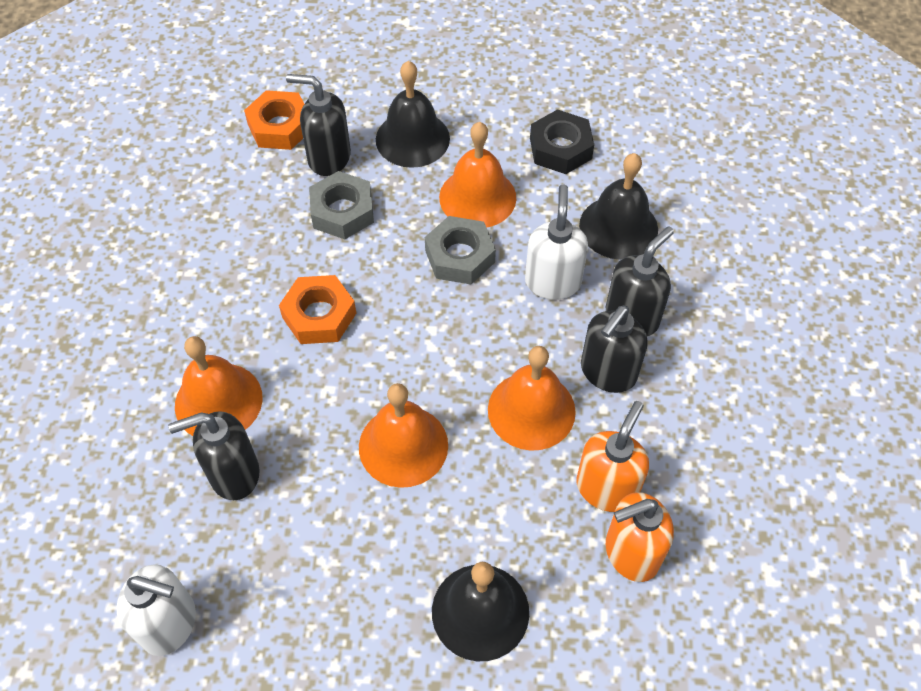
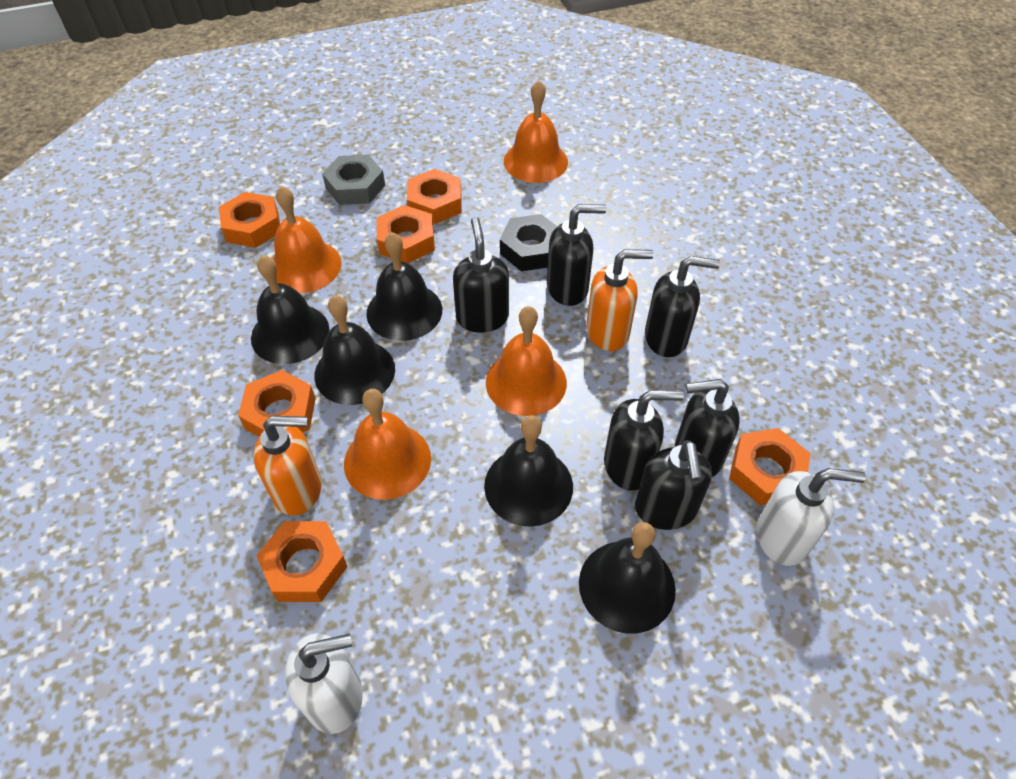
black bell: [376,61,450,168] [432,562,529,661] [579,153,658,260] = 3 -> [251,255,329,364] [314,295,395,405] [366,232,442,341] [484,415,573,527] [579,522,676,634] = 5
black soap dispenser: [168,411,260,500] [286,74,351,176] [581,305,648,393] [606,226,674,336] = 4 -> [453,217,509,333] [547,204,606,306] [604,390,684,491] [635,440,712,530] [645,256,720,357] [675,379,740,477] = 6
grey nut: [309,171,374,239] [425,216,496,285] = 2 -> [322,155,385,205] = 1
orange nut: [244,90,304,150] [279,275,356,344] = 2 -> [219,192,280,248] [238,370,316,437] [256,521,348,602] [377,205,435,263] [407,169,462,224] [729,428,811,506] = 6

